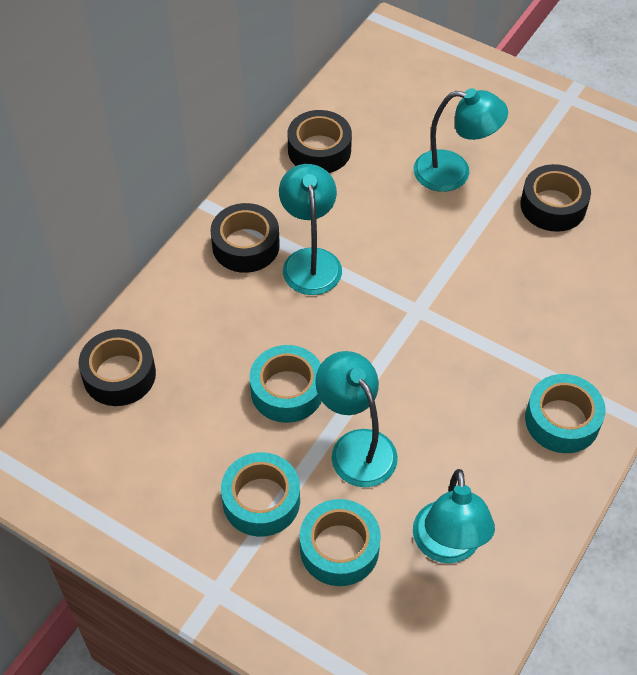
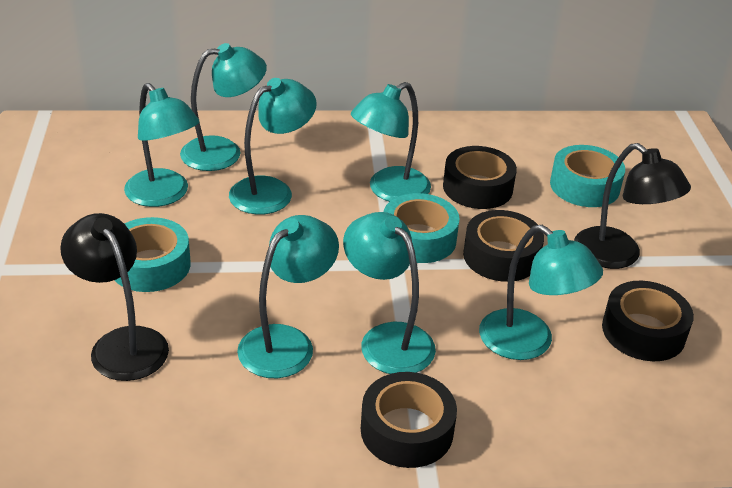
black lamp: none = 0 -> [60,213,169,381] [574,143,691,269] = 2
turquoise lamp: [279,164,342,295] [315,351,398,487] [413,88,508,192] [413,469,495,563] = 4 -> [124,83,200,207] [180,43,267,171] [229,78,317,215] [237,215,339,378] [343,212,436,374] [351,82,431,202] [479,225,603,360] = 7
turquoise tape: [221,452,300,537] [250,345,322,423] [300,499,381,586] [525,374,605,453] = 4 -> [115,217,191,292] [384,193,460,263] [550,145,625,207] = 3

